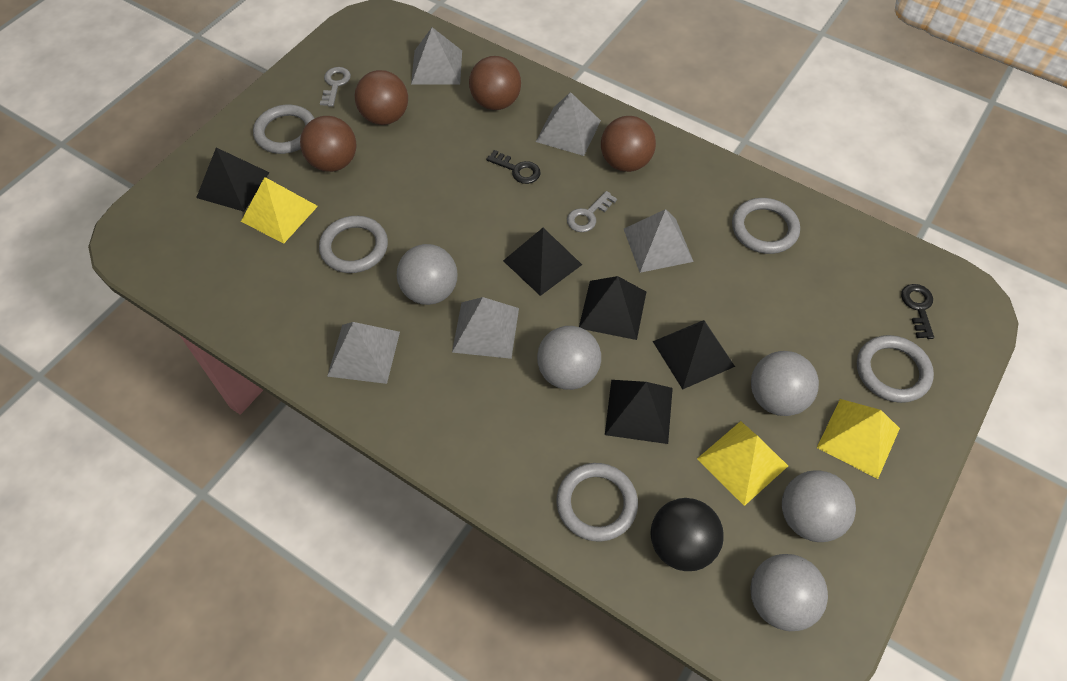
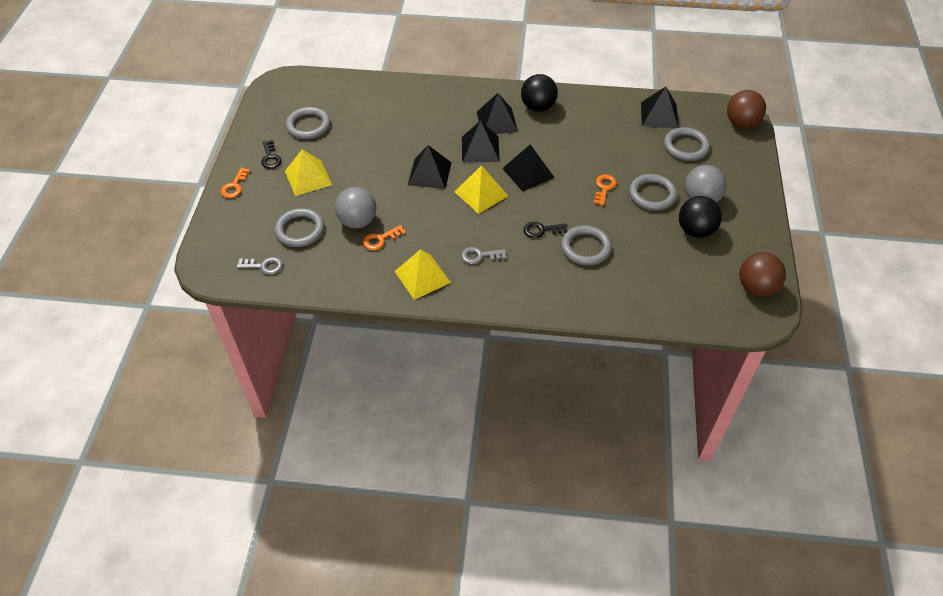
black ball: [651,498,724,571] = 1 -> [521,74,558,112] [679,196,722,238] = 2
brown ball: [300,116,357,172] [355,70,408,125] [469,56,521,110] [601,116,656,172] = 4 -> [727,90,766,128] [739,252,786,296] = 2
grey ball: [397,244,458,305] [537,326,601,390] [751,351,819,416] [751,554,828,631] [782,470,856,542] = 5 -> [335,187,376,228] [685,165,727,202] = 2
grey pyramid: [327,322,400,384] [411,27,462,85] [452,297,519,359] [536,92,601,156] [624,209,694,273] = 5 -> none = 0
orange key: none = 0 -> [221,167,250,198] [363,225,406,250] [593,174,617,206] = 3

